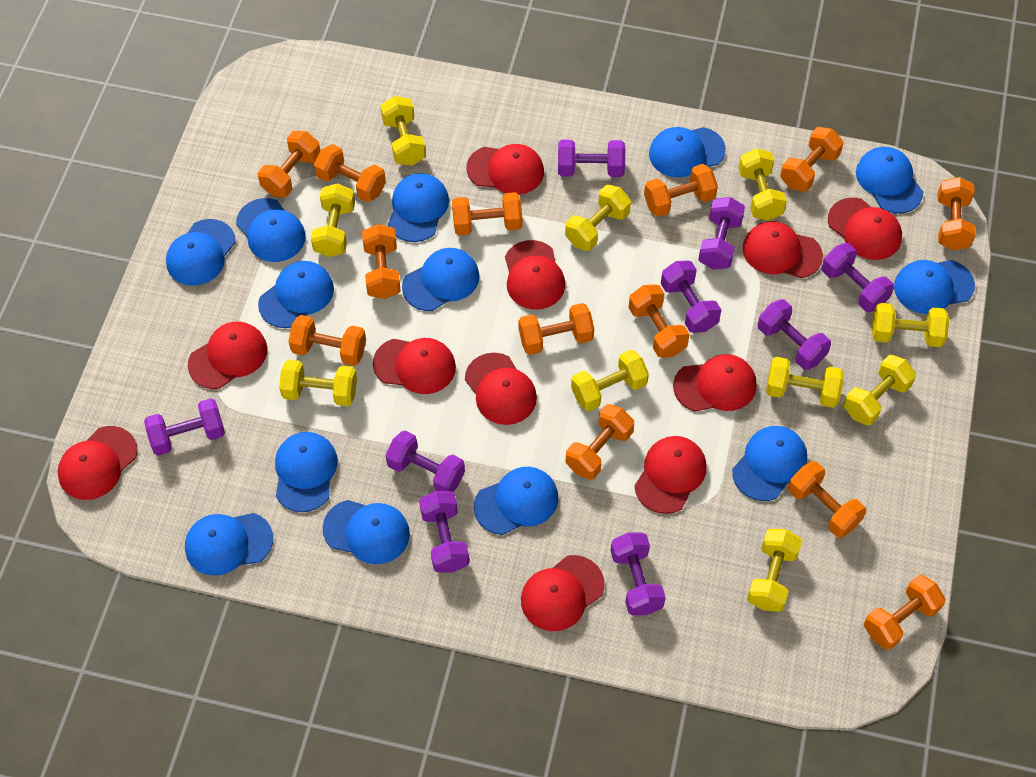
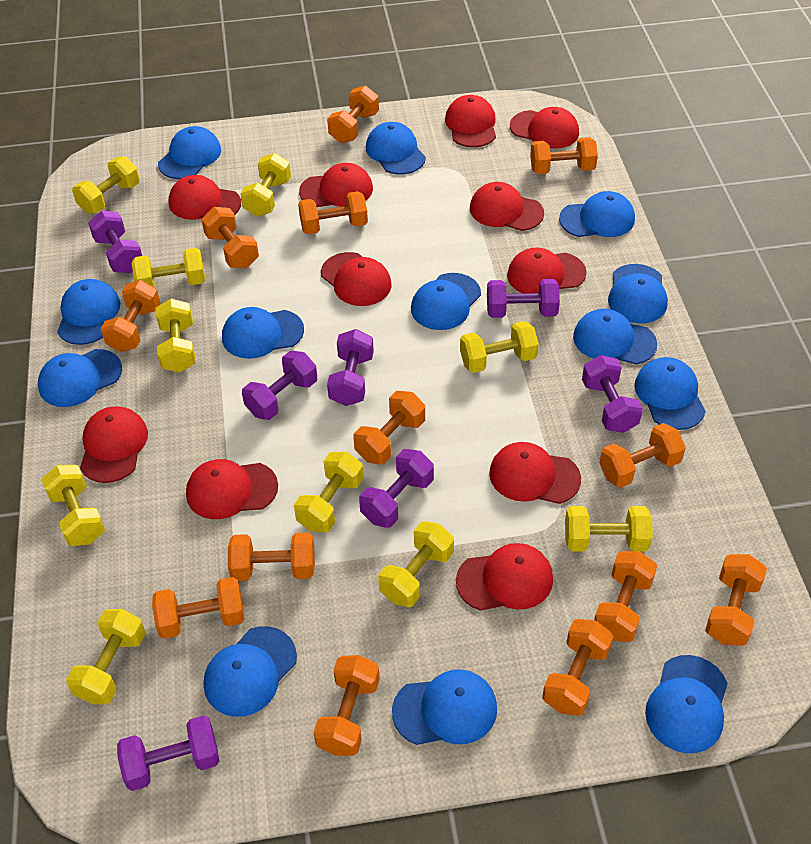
purple dumbbell: [144,398,225,456] [386,430,465,492] [419,491,469,573] [558,140,625,177] [610,532,666,615] [661,261,721,333] [698,197,745,270] [758,299,831,370] [822,243,894,312] = 9 -> [88,211,142,273] [117,715,219,791] [242,350,317,420] [327,329,374,406] [359,449,434,528] [487,279,560,318] [582,355,643,433] = 7

